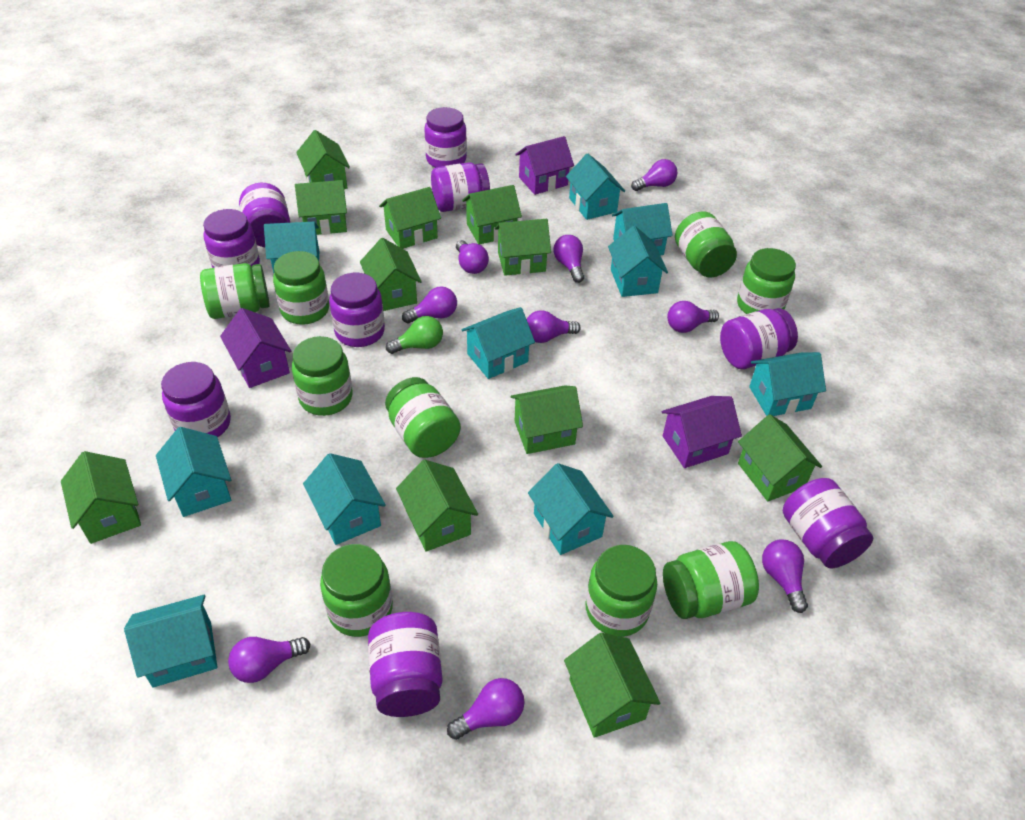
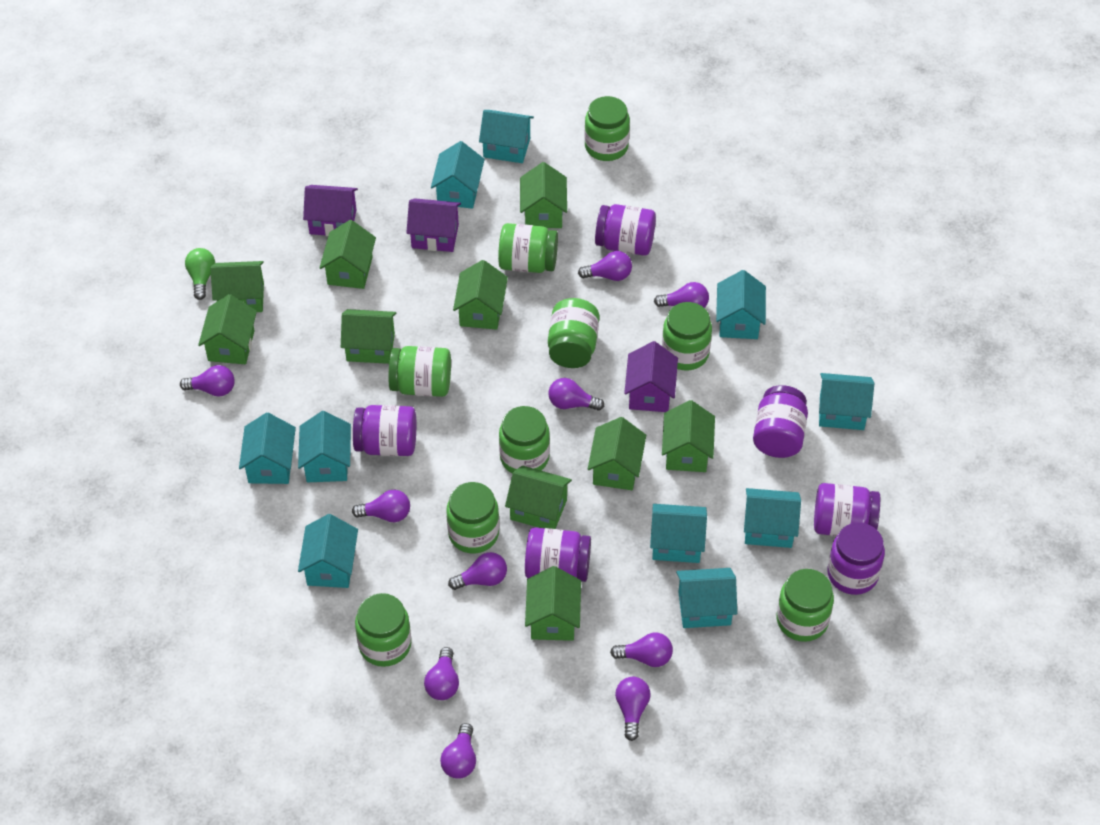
green house: [61,451,141,544] [295,180,347,235] [296,130,350,189] [360,238,422,311] [379,187,441,249] [396,460,478,552] [462,185,522,244] [495,219,551,276] [511,385,583,454] [564,633,660,738] [738,414,822,501] = 11 -> [198,294,257,364] [210,261,264,312] [319,220,376,289] [341,309,396,364] [453,260,508,330] [505,466,572,529] [520,162,567,228] [525,566,581,641] [588,417,646,490] [662,400,715,472] = 10
purple jar: [161,362,231,437] [203,209,260,268] [239,183,290,247] [329,273,385,347] [368,612,443,717] [424,107,467,168] [431,162,490,212] [720,308,798,369] [783,478,873,568] = 9 -> [353,405,416,456] [525,527,591,582] [595,204,656,256] [753,385,808,458] [814,483,880,536] [827,523,885,595] = 6
purple light bulb: [228,637,310,683] [402,287,457,323] [447,678,525,740] [456,240,489,274] [527,310,581,343] [553,235,584,283] [631,159,677,191] [667,301,719,333] [762,539,808,613] = 9 -> [180,365,234,397] [352,490,410,522] [424,647,459,700] [440,723,476,779] [448,552,507,590] [548,378,604,411] [578,251,632,281] [610,633,673,667] [615,677,650,741] [654,282,709,308] = 10

